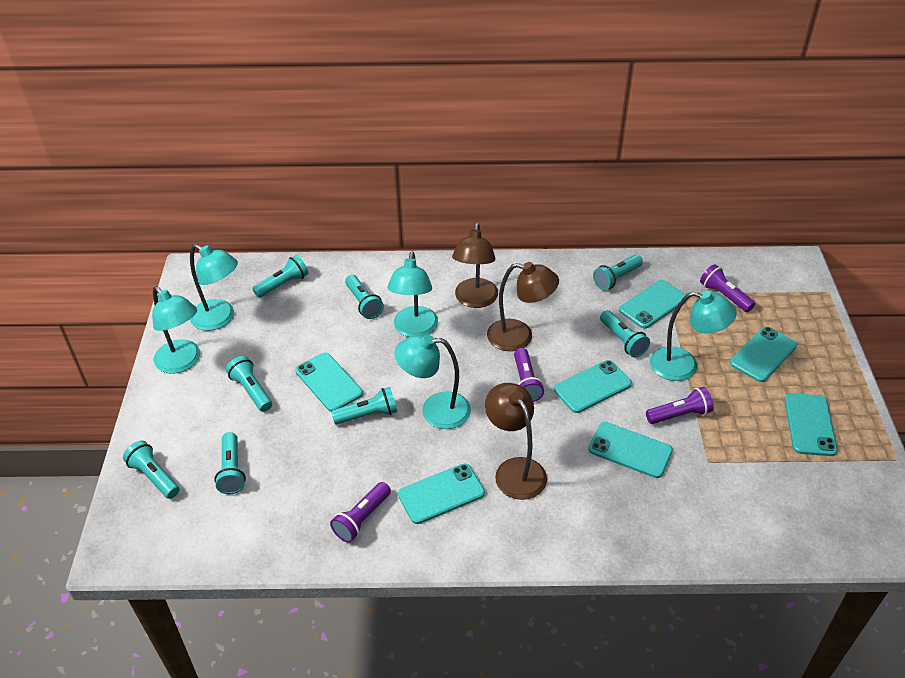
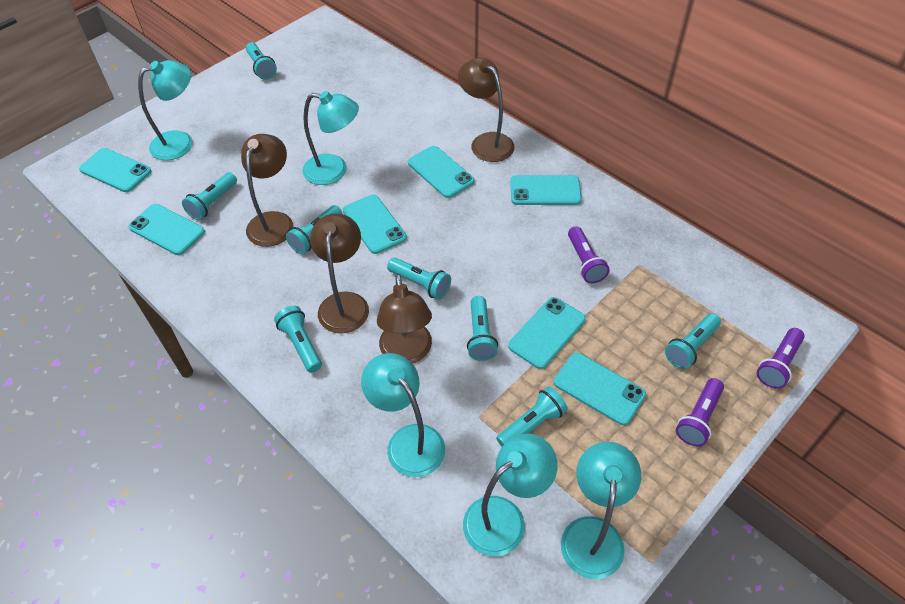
brown lamp: [452,223,498,308] [485,383,547,500] [487,262,559,351] = 3 -> [241,134,293,247] [310,213,369,334] [377,273,432,364] [458,57,515,162] = 4
purple flashlight: [330,482,391,543] [514,348,544,402] [646,387,713,424] [700,264,755,312] = 4 -> [568,226,610,283] [676,378,724,446] [757,328,805,389] = 3

